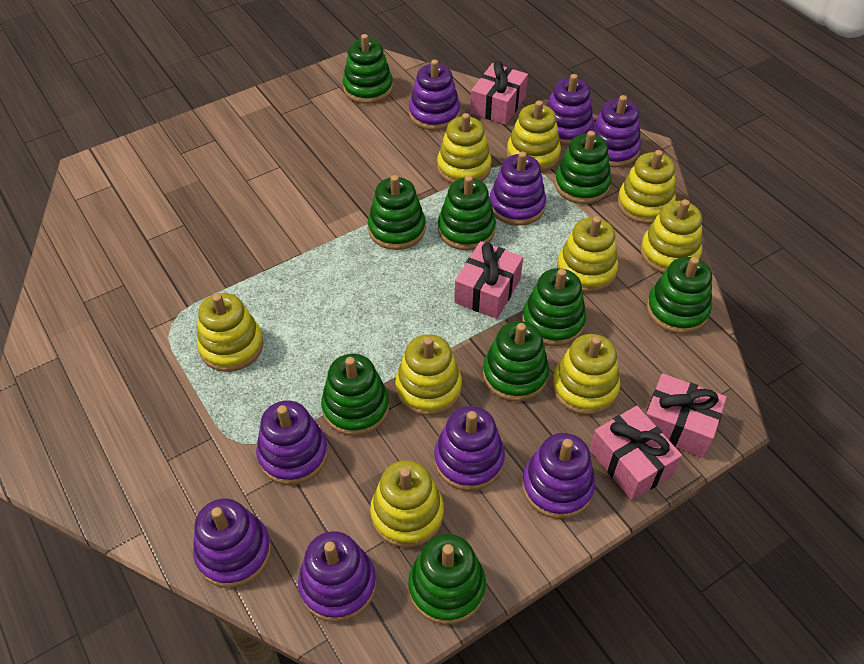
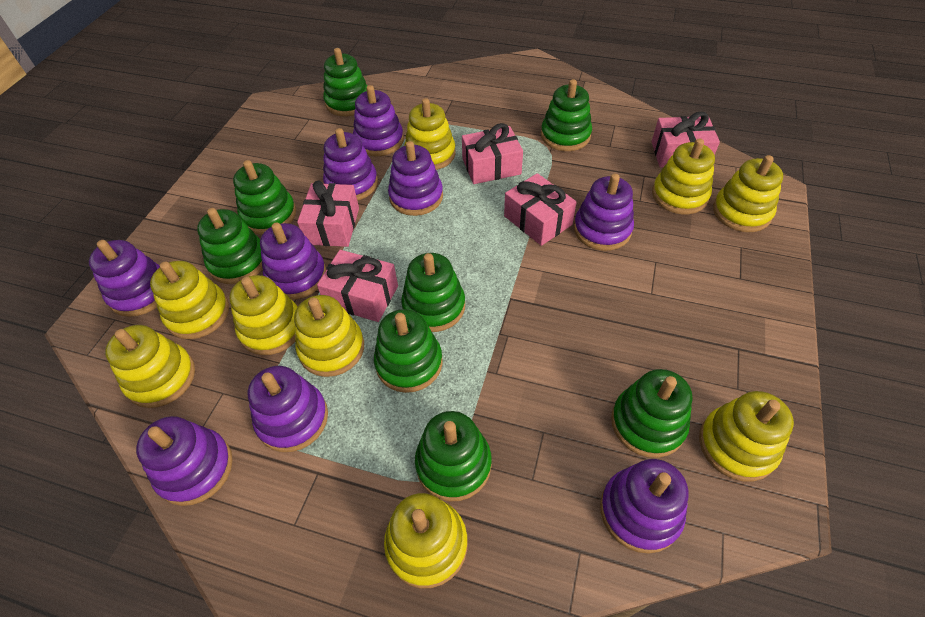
green stacking toy: [321,354,389,436] [343,34,393,104] [368,175,426,250] [408,534,486,625] [438,175,496,250] [483,321,549,402] [522,268,586,346] [555,131,611,204] [647,257,712,334] = 9 -> [197,208,263,284] [233,160,296,235] [323,48,367,116] [374,309,443,393] [401,253,465,332] [415,411,492,502] [541,79,592,151] [611,369,692,458] = 8
pink gift: [454,241,523,319] [470,61,528,125] [589,406,682,500] [646,373,727,458] = 4 -> [297,180,359,247] [317,250,398,322] [462,123,523,184] [504,173,577,246] [652,112,720,167] = 5

